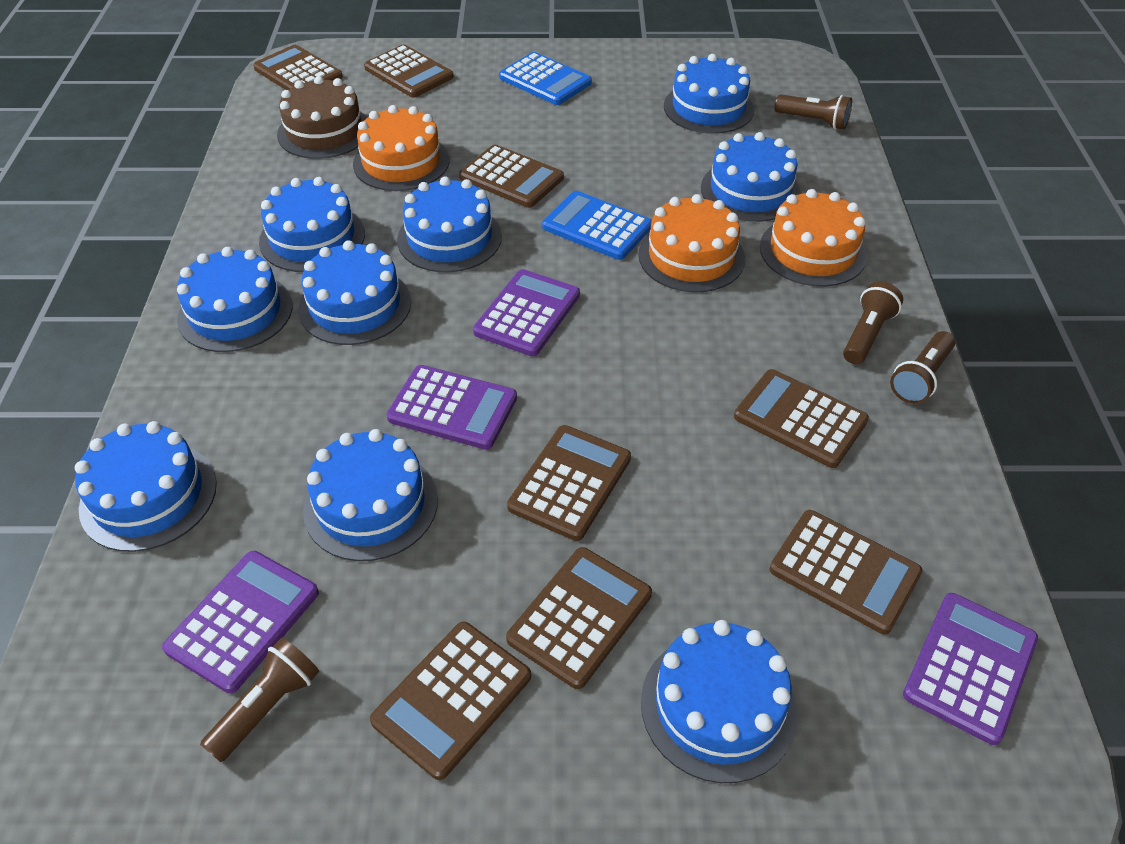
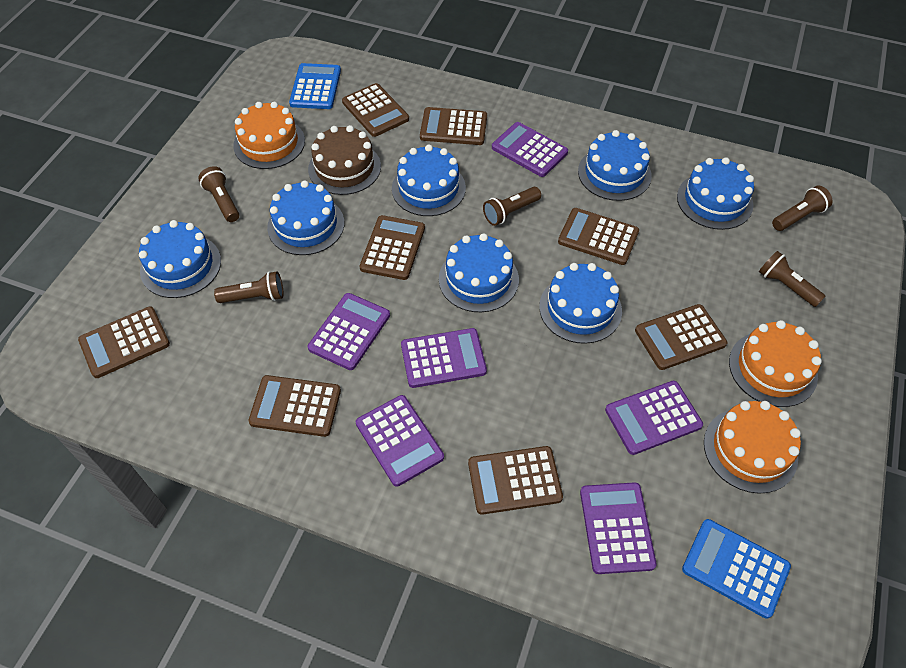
blue cake: [75,421,217,552] [177,247,292,352] [259,177,365,272] [298,240,411,345] [303,429,438,561] [397,177,502,273] [641,620,797,783] [664,54,755,134] [701,132,801,222] = 9 -> [139,220,221,298] [267,180,344,255] [392,145,466,216] [439,233,519,312] [539,263,622,344] [578,130,652,201] [677,157,754,230] = 7
brown flashlight: [200,638,319,762] [774,95,852,130] [843,281,903,364] [890,331,955,404] = 4 -> [198,166,239,222] [214,271,283,303] [483,187,541,226] [759,251,826,307] [772,186,833,231] = 5
purple calculator: [162,551,319,693] [387,365,517,450] [473,269,580,356] [903,593,1038,745] = 4 -> [308,293,390,370] [356,395,444,487] [401,328,487,388] [492,122,568,177] [580,482,657,574] [605,381,703,455] = 6

